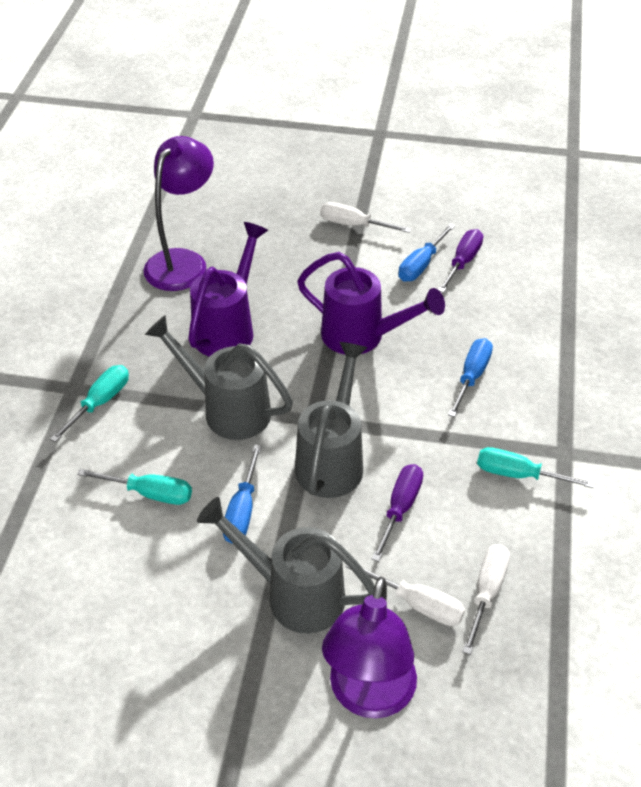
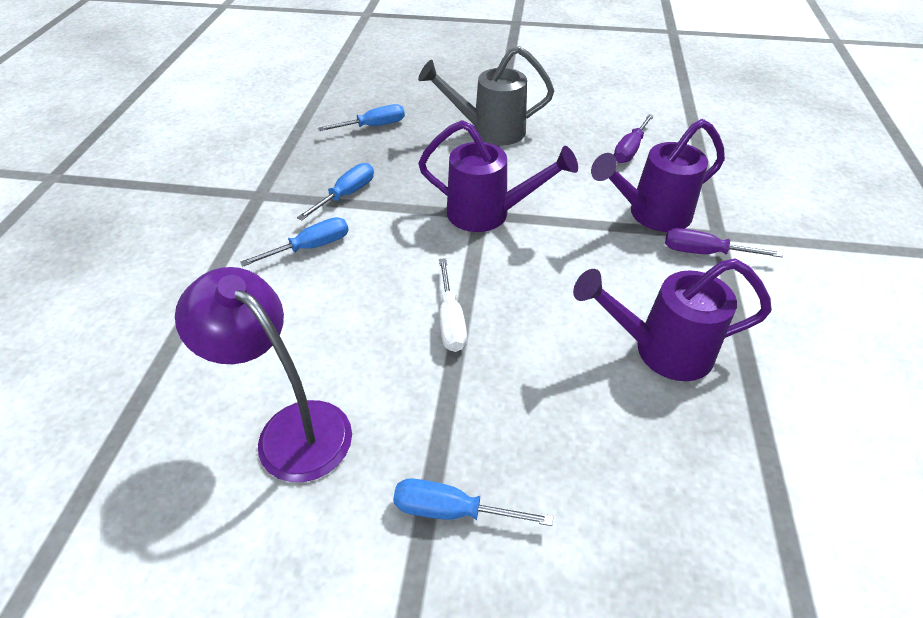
blue screwdriver: [223,445,262,544] [398,223,455,282] [448,338,493,417] = 3 -> [240,217,349,267] [297,163,374,221] [318,104,405,131] [393,478,553,526] = 4
grey watering can: [145,315,293,440] [197,497,375,634] [295,342,368,498] = 3 -> [418,46,554,145] = 1
purple lamp: [143,136,214,291] [322,577,417,719] = 2 -> [175,267,352,482] = 1
purple watering can: [188,222,268,357] [297,252,445,354] = 2 -> [418,120,578,232] [573,258,772,381] [591,119,725,232] = 3
turquoise screwdriver: [50,365,129,442] [77,469,192,505] [477,447,595,488] = 3 -> none = 0
white screwdriver: [320,202,411,233] [345,565,465,626] [463,544,510,655] = 3 -> [439,258,467,352] = 1

